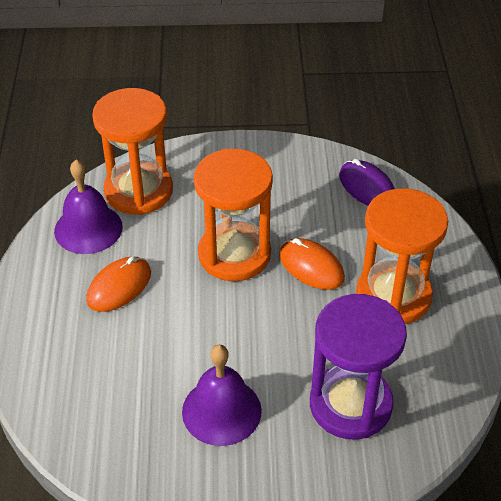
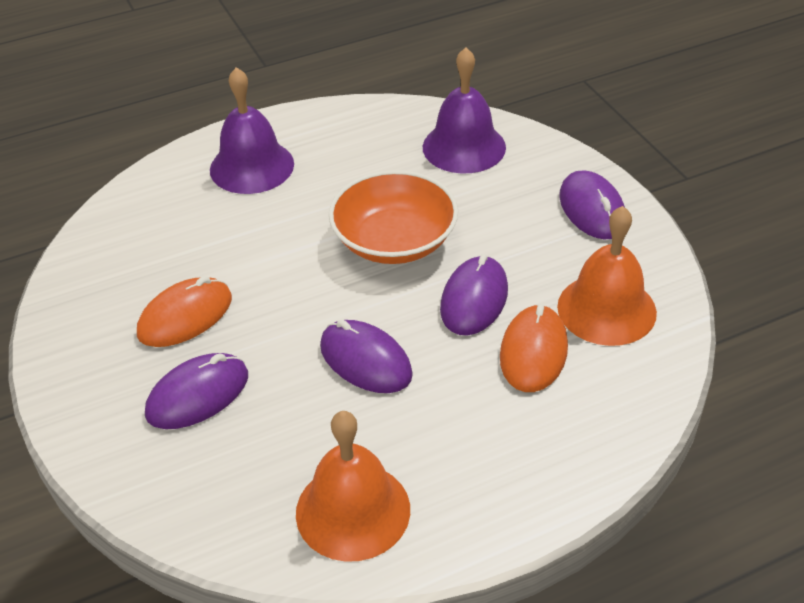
orange bell: none = 0 -> [296,411,410,562] [557,206,657,346] = 2
orange bowl: none = 0 -> [329,170,458,264] = 1
orange hourglass: [92,88,173,215] [194,149,273,281] [356,188,448,324] = 3 -> none = 0
purple hourglass: [310,294,407,440] = 1 -> none = 0
purple mouse: [339,159,395,205] = 1 -> [145,353,248,429] [320,320,413,393] [440,254,508,336] [559,171,625,240] = 4

